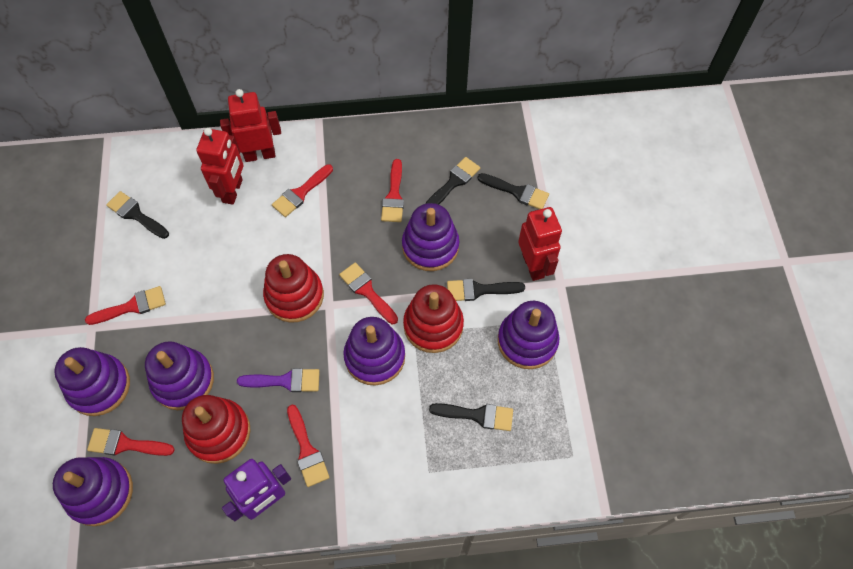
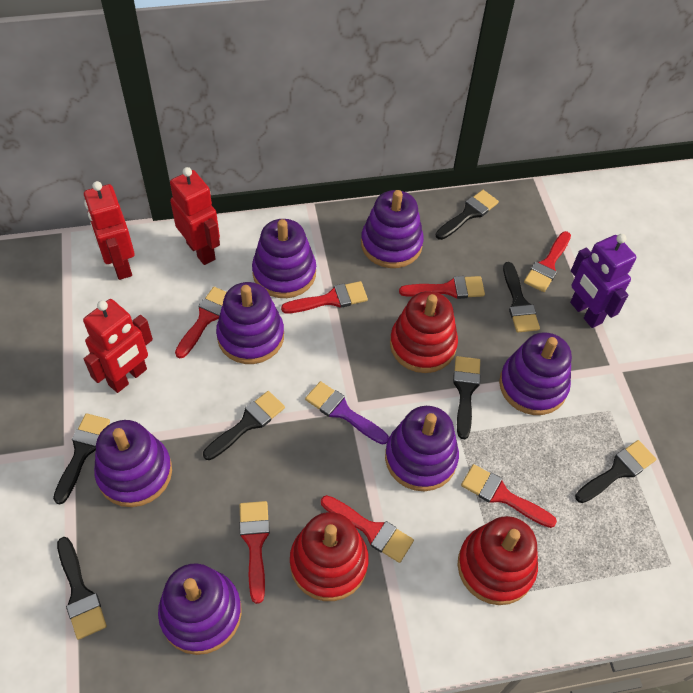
black brush: [106,191,169,239] [425,157,480,205] [429,403,513,431] [447,279,525,301] [478,173,549,209] = 5 -> [53,413,110,504] [57,537,107,640] [203,391,285,460] [436,190,499,240] [453,356,480,439] [503,262,540,333] [575,440,656,503] = 7
purple stacking toy: [53,457,133,526] [54,347,130,416] [145,341,214,410] [343,317,405,386] [402,203,459,271] [498,301,559,369] = 6 -> [94,420,172,507] [158,563,242,655] [216,282,284,364] [252,219,316,298] [361,190,424,268] [385,406,459,491] [499,332,572,415] = 7
red brush: [85,286,166,325] [87,428,175,456] [272,164,333,217] [287,405,330,487] [339,262,398,324] [381,159,404,222] = 6 -> [175,287,227,358] [239,501,270,604] [281,281,368,313] [321,495,414,563] [399,276,485,299] [461,464,557,528] [524,231,571,292] = 7

